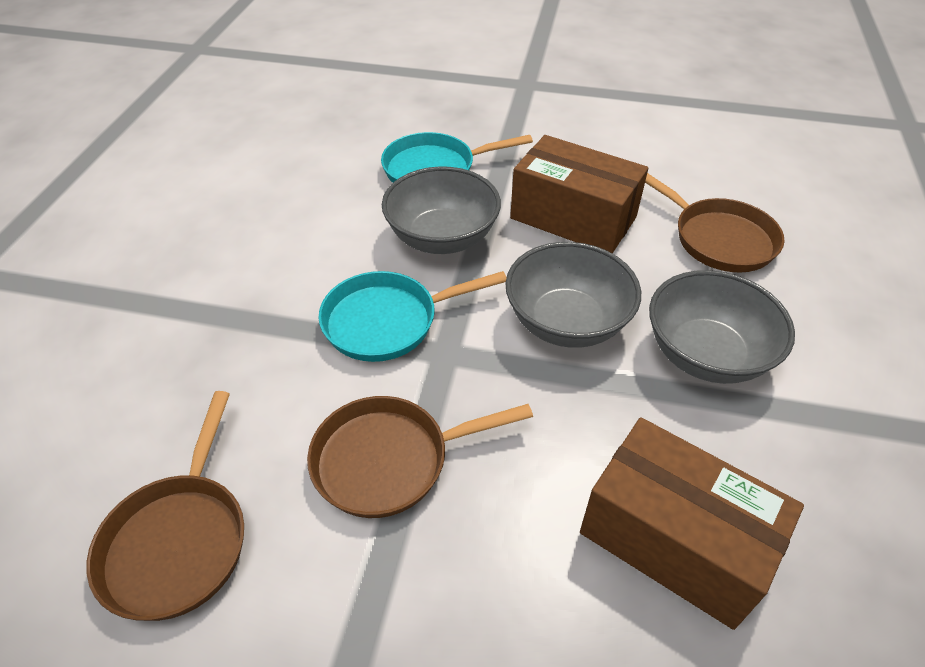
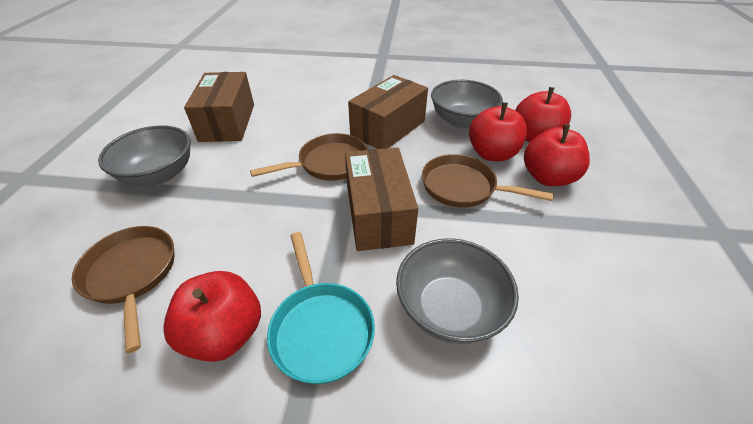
brown box: [510,135,648,254] [580,417,804,630] = 2 -> [184,72,254,142] [345,147,418,251] [348,75,428,149] = 3
red apple: none = 0 -> [163,271,261,362] [469,102,527,162] [515,87,571,142] [524,124,590,186] = 4
turquoise pan: [318,271,507,362] [381,132,533,183] = 2 -> [267,232,375,384] = 1

